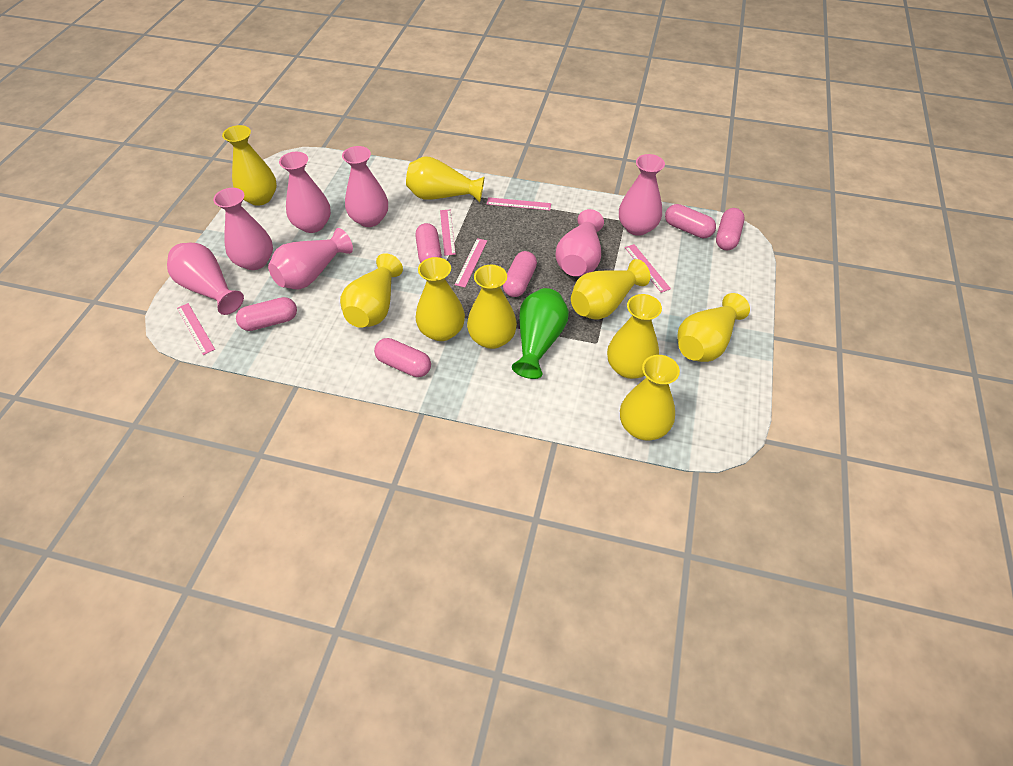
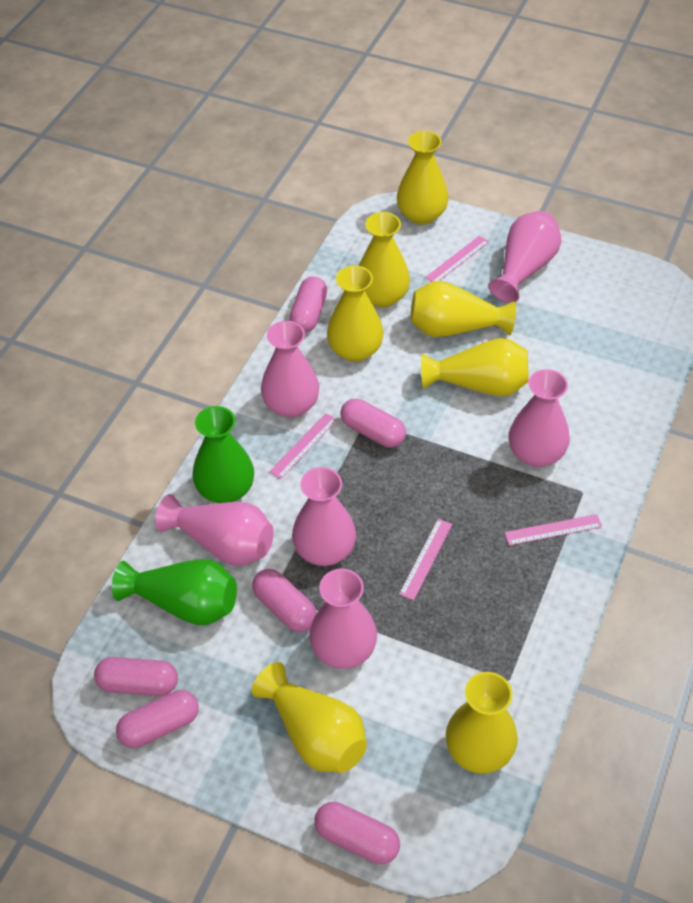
green vase: [512,288,569,379] = 1 -> [112,559,237,625] [193,406,254,503] = 2
pink ruler: [177,303,215,355] [440,210,456,256] [454,238,487,287] [487,197,551,211] [625,244,671,293] = 5 -> [269,413,337,479] [399,519,453,600] [425,236,489,282] [504,514,602,546] = 4
pink vase: [167,243,244,315] [213,188,273,270] [268,228,353,289] [279,152,331,233] [342,146,388,227] [555,209,604,276] [619,154,665,236] = 7 -> [155,494,274,566] [261,321,319,418] [292,467,356,566] [309,569,377,669] [488,211,561,303] [509,369,570,467] = 6
yellow vase: [222,125,277,206] [340,253,403,328] [406,156,485,202] [416,257,465,341] [467,265,517,349] [571,259,650,320] [607,294,662,379] [620,355,680,441] [677,293,750,362] = 9 -> [252,662,367,773] [327,265,384,362] [359,212,410,308] [397,131,448,225] [410,281,516,337] [421,338,529,396] [446,672,518,774] = 7

